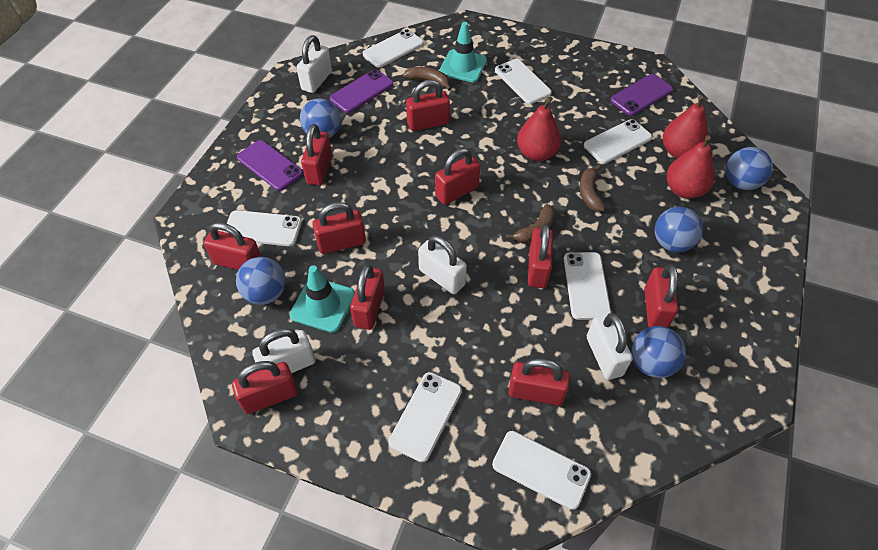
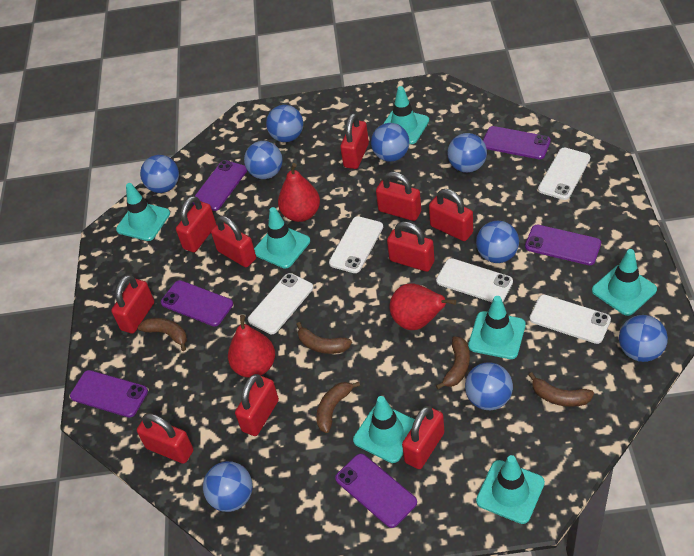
blue ball: [236,257,286,305] [300,99,341,138] [631,326,686,378] [655,207,703,252] [726,147,773,190] = 5 -> [140,155,179,193] [203,461,253,512] [244,141,283,179] [266,105,303,142] [371,123,409,162] [447,133,487,173] [465,363,513,410] [476,221,519,263] [619,315,668,362] = 9
brown banana: [403,67,451,91] [506,204,555,243] [580,165,605,212] = 3 -> [138,318,187,351] [296,322,352,354] [316,382,360,433] [436,336,470,389] [529,372,594,407] = 5
purple phone: [237,140,303,191] [330,69,394,113] [610,74,673,116] = 3 -> [70,370,148,417] [161,280,233,326] [193,160,247,211] [335,454,417,528] [483,126,551,159] [525,225,601,265] = 6
turquoise traffic cone: [290,265,355,333] [439,22,487,82] = 2 -> [116,183,170,241] [254,207,310,269] [353,396,415,463] [383,86,429,144] [468,296,526,359] [476,455,545,524] [592,249,657,316] = 7
white padlock: [252,328,315,373] [296,35,332,93] [418,235,467,294] [587,313,633,380] = 4 -> none = 0
white phone: [223,210,302,246] [363,29,424,68] [388,372,462,462] [492,431,591,510] [495,59,552,104] [564,252,611,320] [584,119,652,164] = 7 -> [248,273,313,334] [329,216,383,273] [436,258,513,302] [530,295,611,344] [538,147,590,200] = 5

